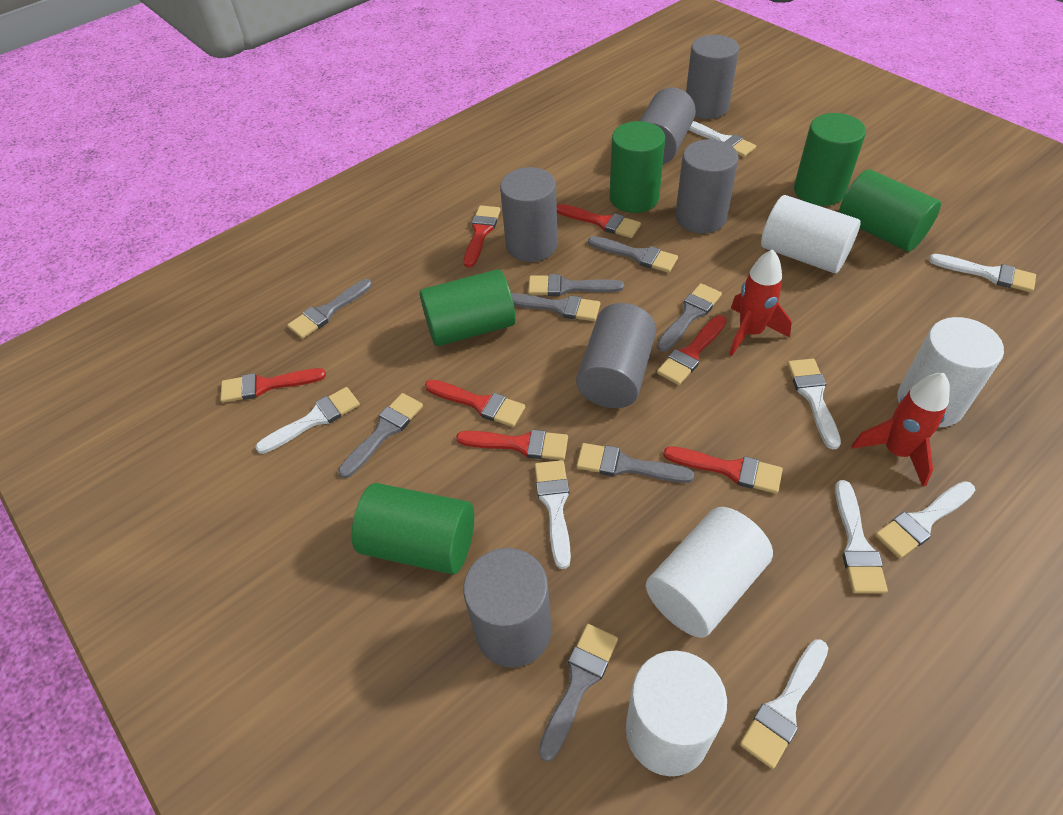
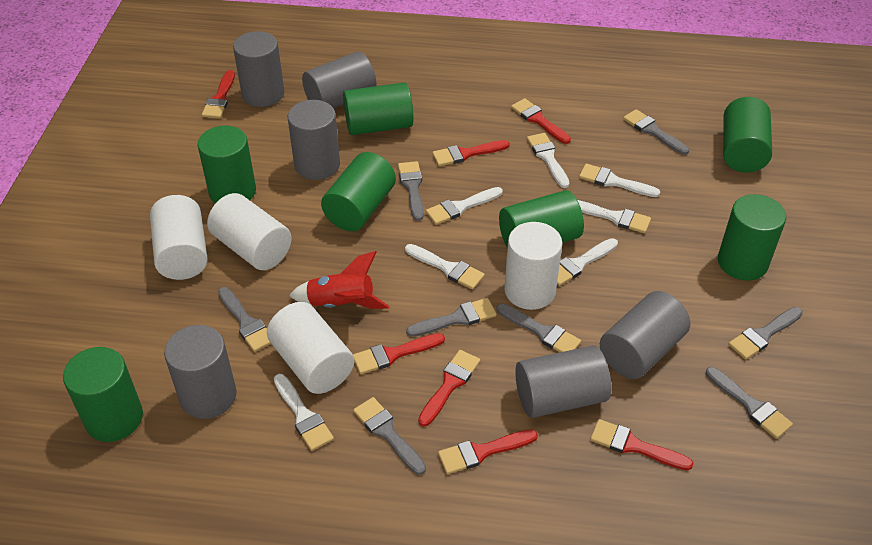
green cylinder: [352,483,474,574] [420,269,515,346] [610,121,665,213] [794,113,866,206] [839,170,941,252] = 5 -> [63,347,143,442] [198,125,256,204] [321,152,396,231] [343,82,414,135] [499,190,584,248] [718,194,786,281] [723,97,772,173] = 7
red rocket: [729,249,792,356] [851,372,950,487] = 2 -> [289,251,389,309] = 1
white brush: [255,387,360,454] [535,460,571,569] [689,121,756,157] [740,639,828,769] [787,359,841,449] [835,480,888,593] [875,481,975,558] [929,254,1036,292] = 8 -> [274,374,334,451] [405,244,485,289] [426,187,503,225] [527,133,569,188] [557,238,618,286] [577,200,651,233] [579,164,660,197] = 7

